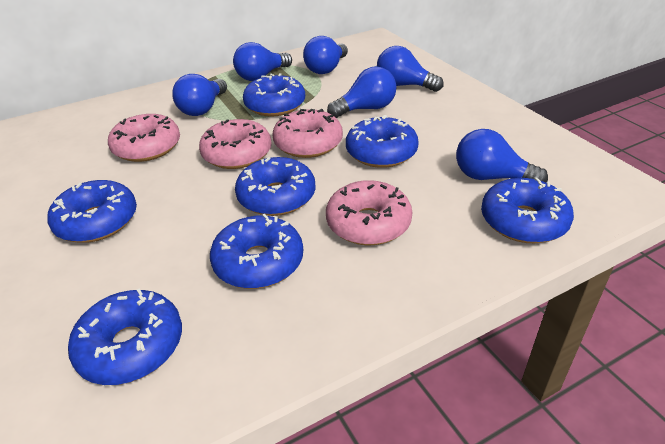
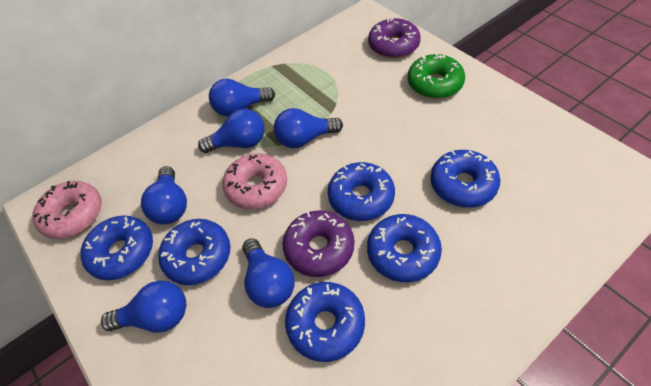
blue donut: [47,180,137,243] [68,289,182,385] [210,214,303,289] [235,157,316,216] [243,73,305,117] [346,115,419,168] [481,177,574,243] = 7 -> [81,215,153,280] [158,219,230,285] [285,282,365,362] [328,162,395,221] [367,214,442,282] [431,150,500,208] = 6
green donut: none = 0 -> [407,53,465,99] = 1
pink donut: [108,114,180,162] [199,119,272,169] [273,109,343,158] [326,180,412,245] = 4 -> [32,181,102,239] [222,153,287,209] = 2
purple donut: none = 0 -> [282,210,354,277] [368,18,421,58] = 2

